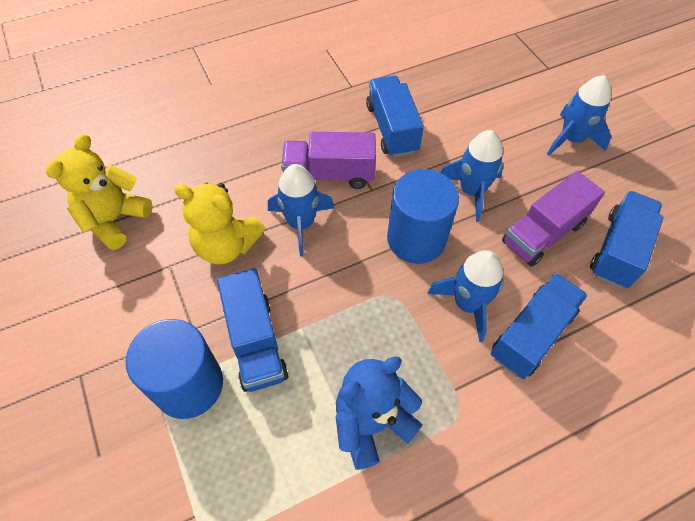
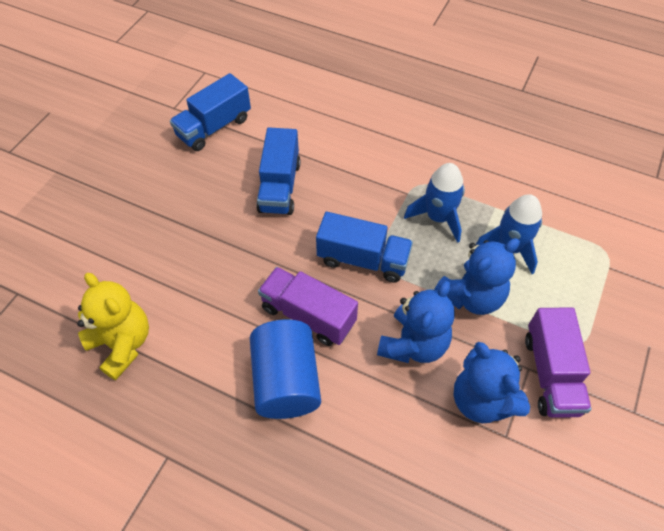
blue cylinder: [126,319,223,419] [387,169,459,264] = 2 -> [250,320,321,419] = 1
blue rocket: [268,164,334,256] [427,250,504,342] [441,130,503,222] [547,75,611,156] = 4 -> [404,163,465,243] [476,194,542,274] = 2
blue teddy bear: [336,357,423,470] = 1 -> [377,281,455,363] [434,238,520,315] [454,342,530,423] = 3
blue truck: [217,269,288,392] [366,76,424,157] [491,273,588,379] [590,191,664,288] = 4 -> [170,73,251,151] [256,127,301,215] [316,212,413,283] = 3
yellow teddy bear: [46,134,152,250] [174,183,265,265] = 2 -> [77,273,149,380] = 1

